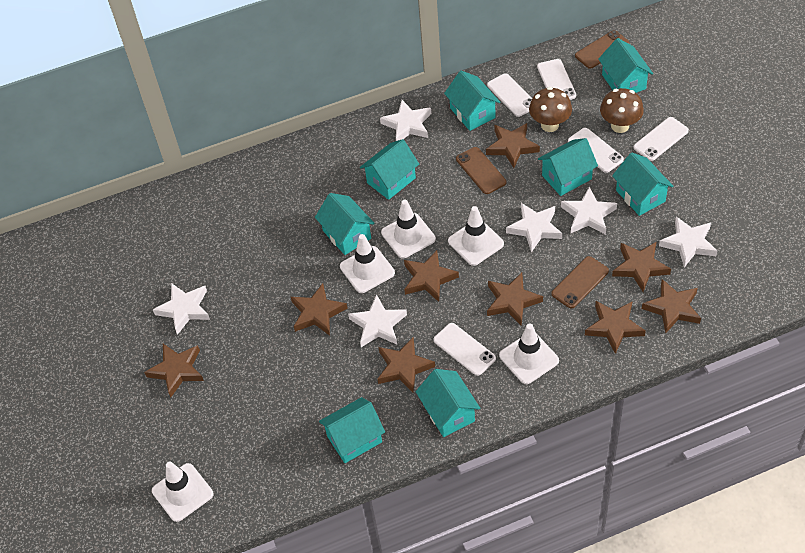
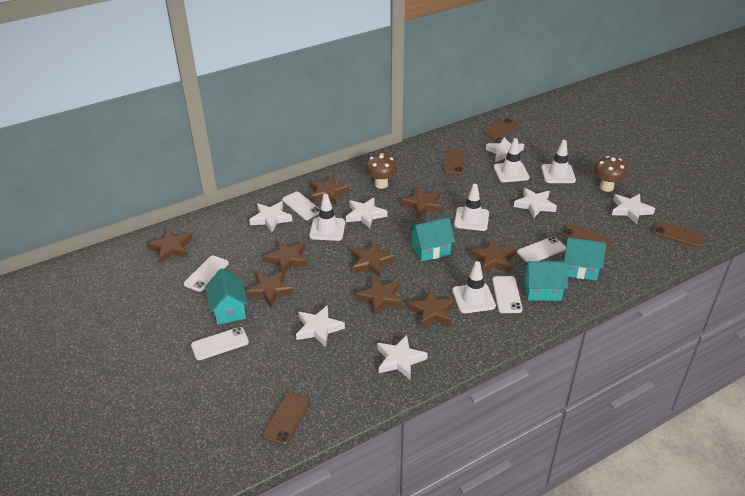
brown phone: [456,147,506,194] [551,256,609,309] [575,30,629,69] = 3 -> [262,392,310,445] [444,149,465,174] [483,118,520,140] [561,223,612,249] [653,221,704,247] = 5
turquoise house: [315,193,375,255] [319,397,385,463] [360,139,419,200] [416,369,480,437] [444,71,500,131] [538,138,598,196] [598,38,653,93] [612,153,673,216] = 8 -> [205,268,248,325] [409,217,455,262] [524,261,568,301] [564,237,606,281] = 4
white star: [153,283,210,335] [348,294,407,347] [380,100,431,141] [506,203,562,252] [561,186,617,235] [659,217,717,268] = 6 -> [249,201,293,232] [296,305,345,347] [346,197,387,229] [377,335,428,380] [486,137,524,162] [514,188,557,218] [612,194,655,224] = 7

